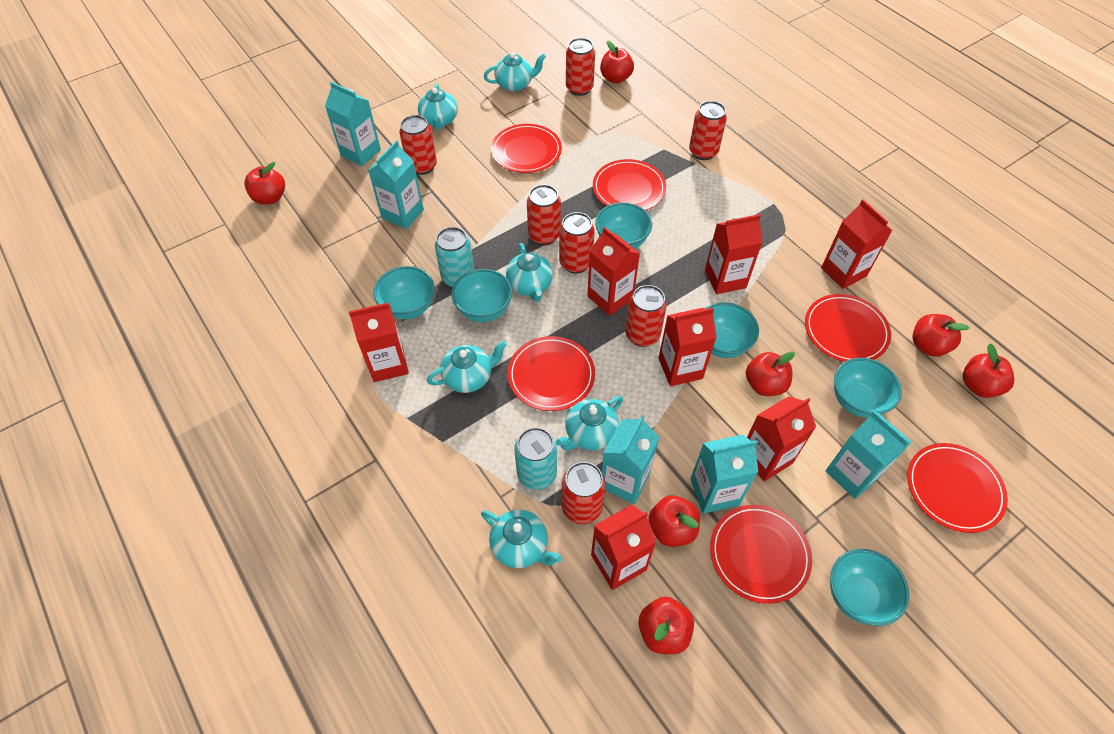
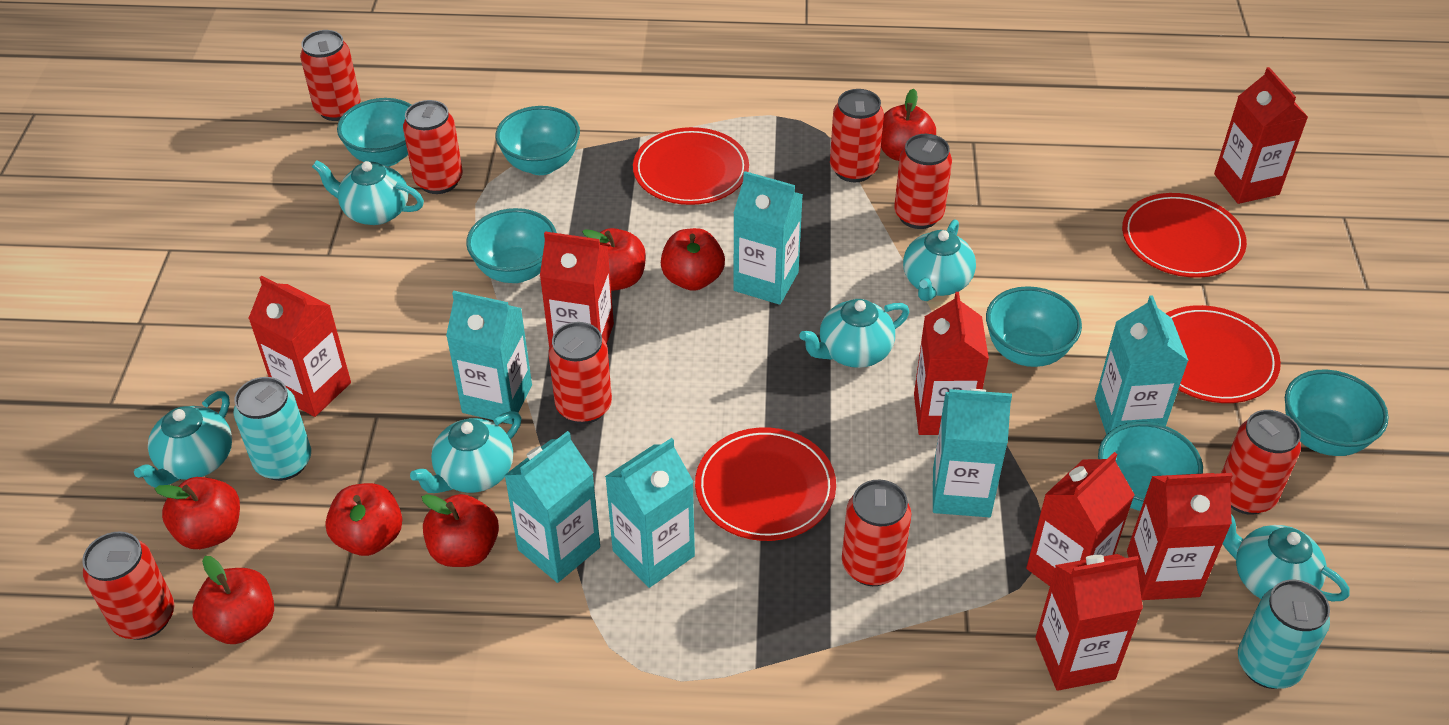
red can: [399,115,437,175] [527,184,561,246] [559,212,595,274] [562,462,606,524] [566,38,595,96] [625,285,667,347] [689,101,727,160] = 7 -> [82,531,175,640] [300,30,361,121] [403,100,463,194] [549,322,612,424] [830,89,884,182] [842,480,911,586] [894,134,952,229] [1221,410,1301,515] = 8
red plate: [491,124,562,173] [508,336,595,411] [593,159,666,210] [710,505,812,604] [805,294,891,362] [907,443,1008,533] = 6 -> [633,127,749,205] [695,427,836,541] [1122,193,1247,278] [1166,305,1281,403] = 4
turquoise carton: [325,82,381,166] [368,140,424,229] [602,416,659,504] [690,435,758,514] [826,411,911,499] = 5 -> [446,291,532,424] [504,431,600,583] [605,438,695,588] [733,171,803,305] [933,389,1012,517] [1095,295,1189,435] = 6

